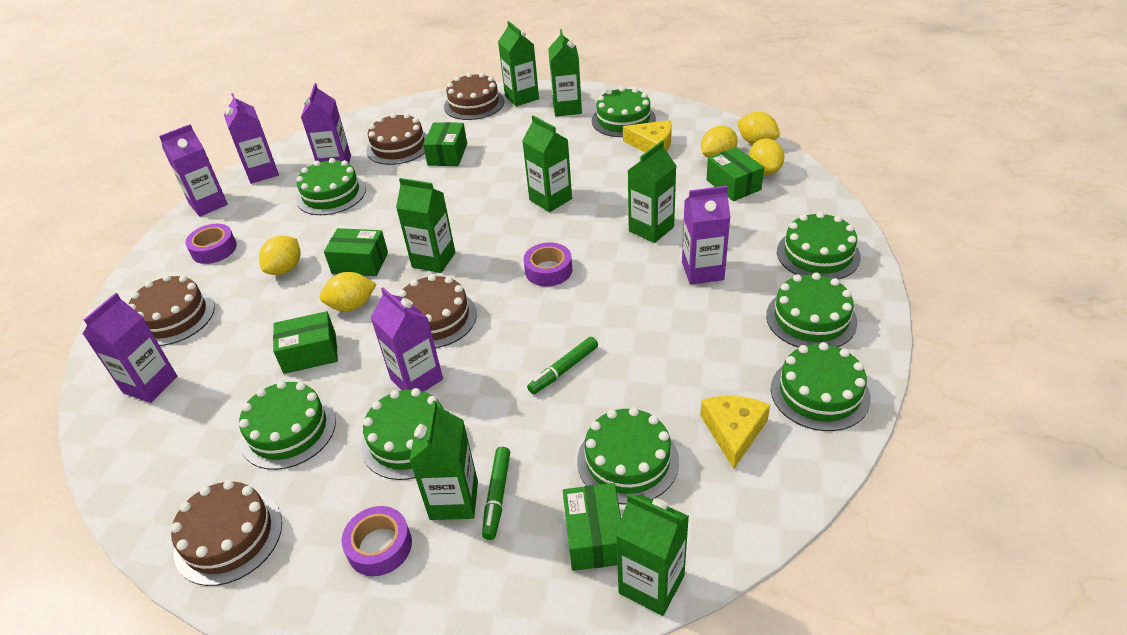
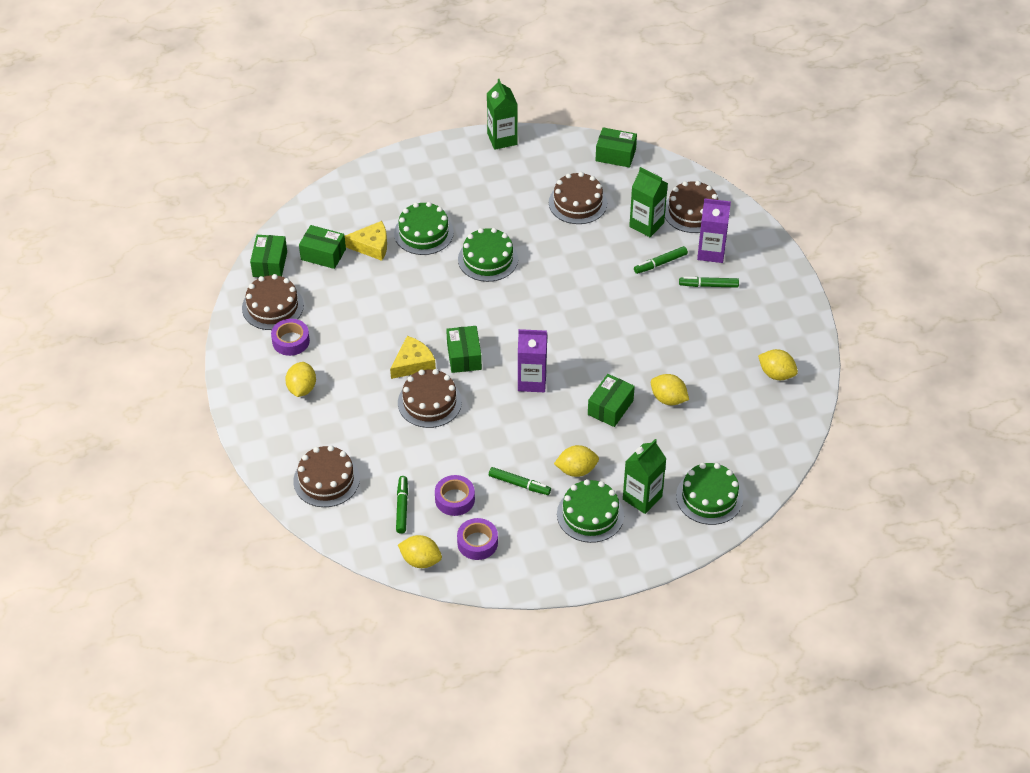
green cake: [239,381,336,470] [296,158,366,215] [361,388,448,480] [577,407,679,504] [592,87,656,137] [766,273,857,348] [771,342,871,431] [777,212,861,280] = 8 -> [394,202,454,255] [458,228,518,282] [557,479,624,543] [676,463,743,525] = 4
green carton: [396,178,455,273] [409,401,478,520] [498,21,539,106] [522,116,572,212] [548,29,582,117] [616,493,689,616] [627,141,676,243] = 7 -> [487,79,518,150] [623,439,667,514] [629,167,668,237] = 3
green marker: [482,447,510,540] [527,337,598,394] = 2 -> [396,476,408,534] [489,467,551,495] [634,246,688,274] [679,277,739,288] = 4
purple carton: [83,293,177,403] [159,124,228,217] [224,93,279,184] [301,83,351,163] [371,287,443,391] [682,186,731,285] = 6 -> [518,329,547,392] [697,198,731,263] = 2

